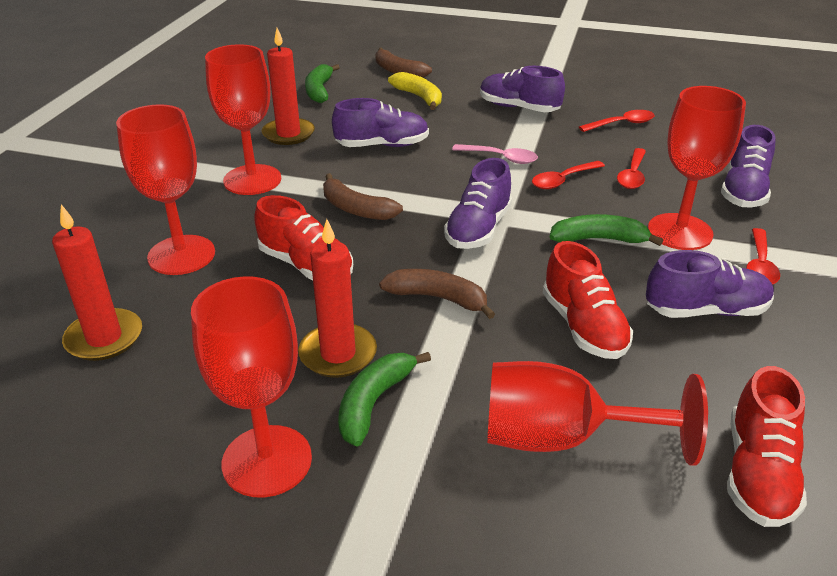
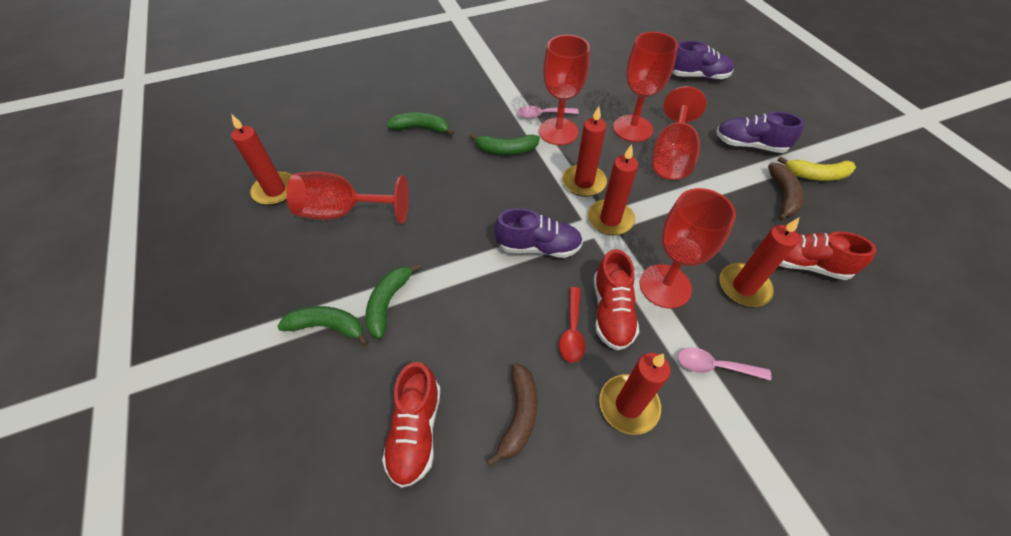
brown banana: [323,173,403,220] [376,48,432,78] [379,269,495,319] = 3 -> [486,363,538,467] [768,163,804,221] = 2
green banana: [305,64,340,103] [338,352,431,447] [550,214,663,246] = 3 -> [277,306,368,346] [365,263,421,339] [387,113,454,136] [469,133,540,155] = 4
pink spoon: [452,144,538,164] = 1 -> [517,106,579,118] [677,347,771,381] = 2
purple shoe: [332,98,429,147] [444,158,512,249] [480,66,565,112] [646,250,774,318] [721,125,776,207] = 5 -> [494,208,583,258] [672,41,734,80] [716,112,804,153] = 3
red candle: [52,204,142,361] [262,28,315,145] [298,219,377,378] = 3 -> [231,114,292,205] [563,106,607,197] [588,144,638,235] [599,353,671,435] [720,218,799,307] = 5
red spoon: [532,161,605,189] [579,110,654,132] [617,148,646,189] [746,228,780,285] = 4 -> [559,287,586,363] = 1

